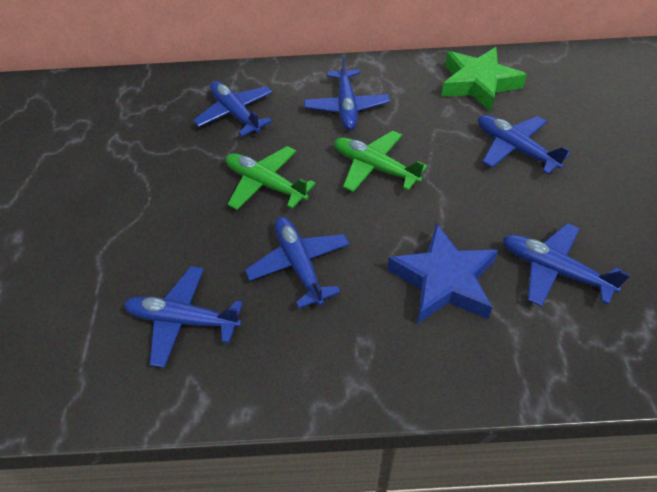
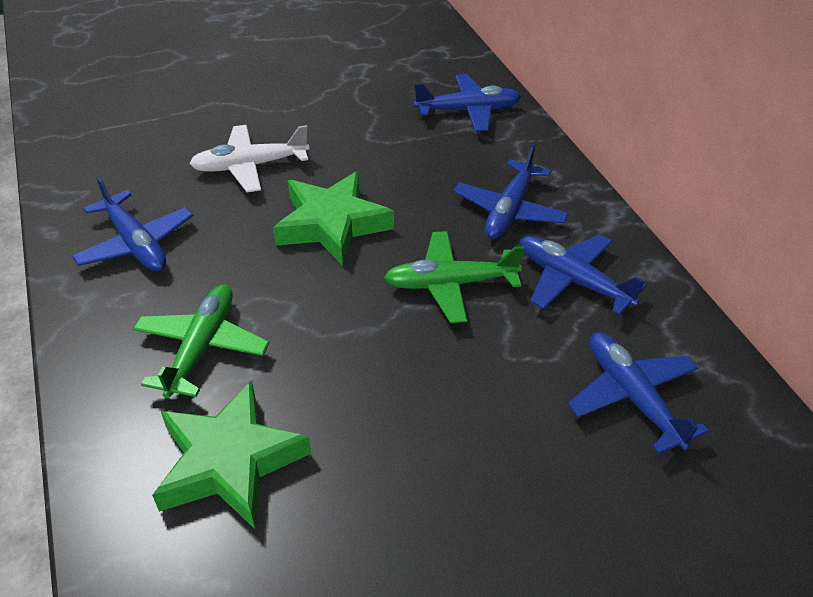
blue plane: [124,266,243,368] [193,81,273,136] [245,217,350,308] [304,54,390,130] [478,115,570,174] [502,223,631,307] = 6 -> [72,177,193,271] [414,74,521,132] [453,143,569,239] [520,234,646,315] [568,332,709,454] = 5
blue star: [388,223,498,323] = 1 -> none = 0
green star: [441,47,527,112] = 1 -> [152,380,311,529] [273,171,394,266] = 2
white plane: none = 0 -> [189,125,309,192] = 1

